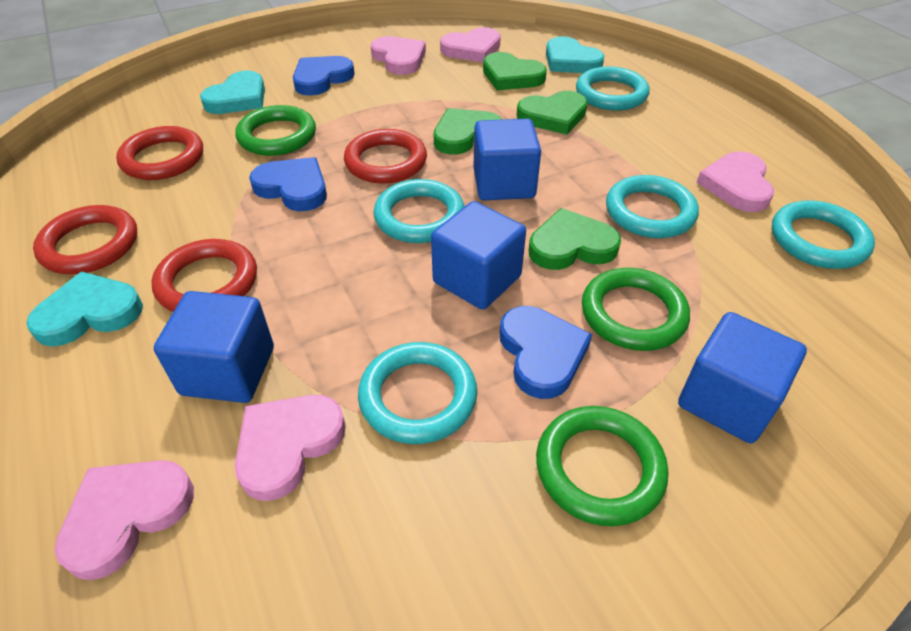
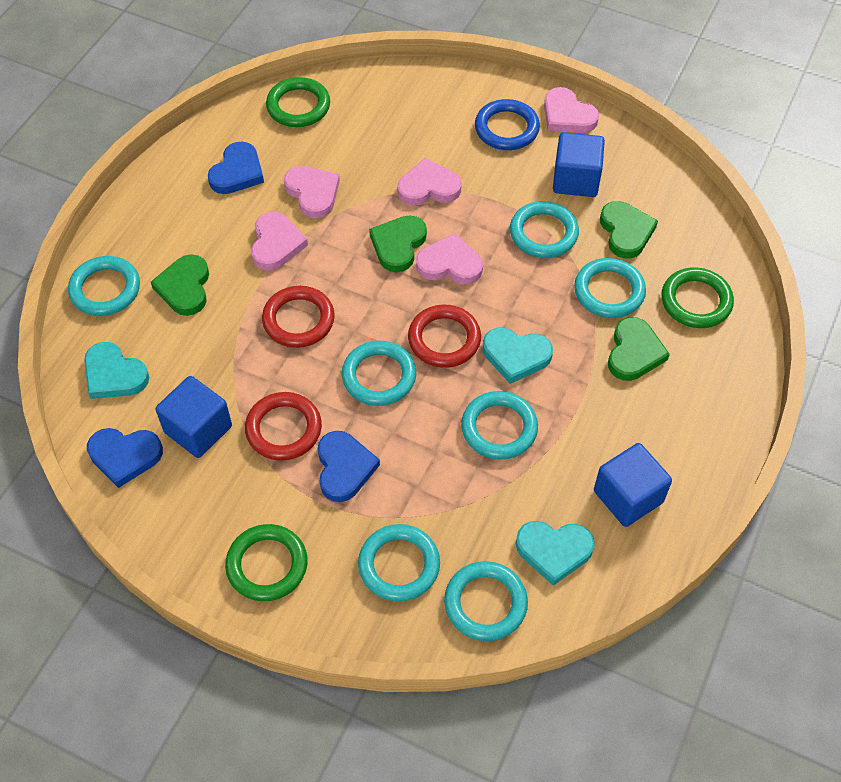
blue cube: [154,291,274,403] [431,201,526,310] [474,119,541,200] [678,312,807,443] = 4 -> [156,376,232,458] [553,132,605,197] [594,443,672,527] = 3
blue ring: none = 0 -> [475,99,540,150] = 1
red ring: [33,205,137,274] [116,126,203,180] [151,239,257,312] [344,129,427,184] = 4 -> [245,392,322,461] [262,286,335,348] [408,305,481,368] = 3
turquoise ring: [358,342,477,444] [373,179,465,243] [576,66,650,111] [606,175,699,238] [772,200,875,269] = 5 -> [68,256,140,316] [342,341,416,406] [358,524,440,602] [444,561,528,641] [461,391,538,460] [510,201,579,258] [574,258,646,318] = 7

